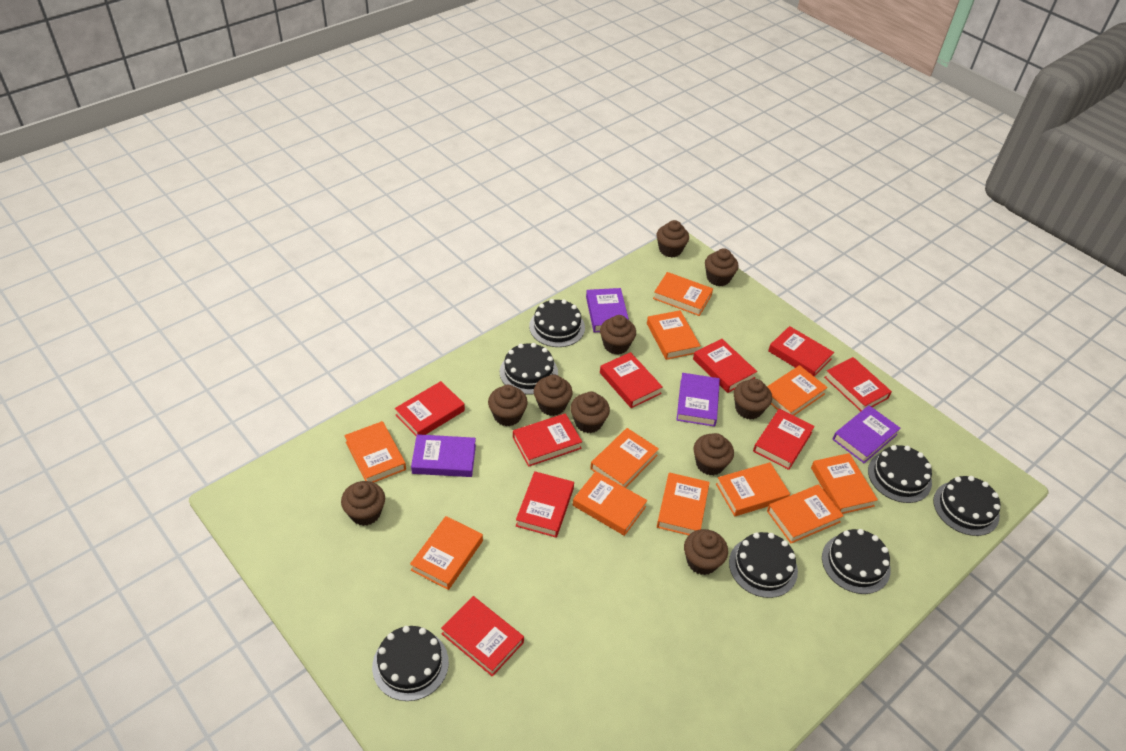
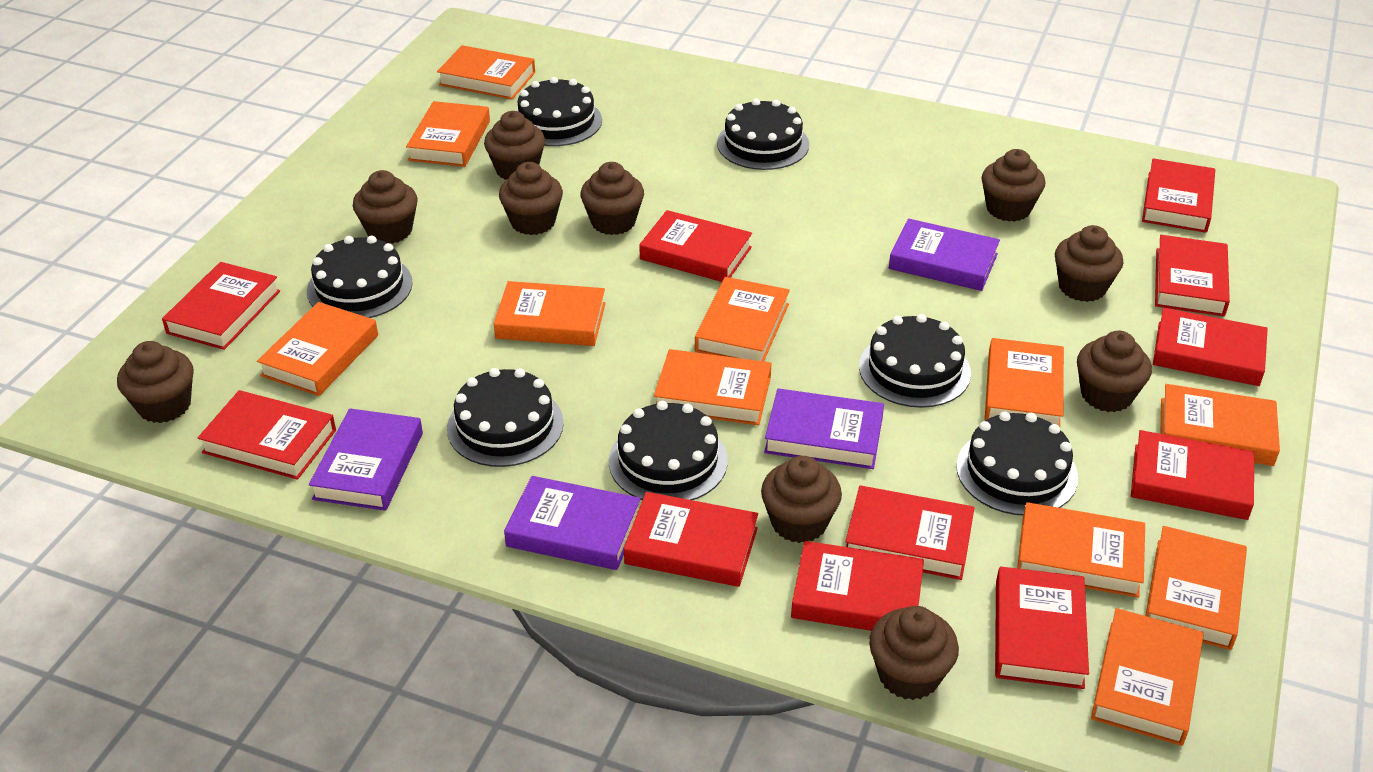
red book: [395,381,465,436] [441,596,524,677] [513,413,582,467] [516,471,574,538] [600,352,663,408] [693,339,757,393] [753,409,815,470] [768,326,834,377] [824,357,892,411] = 9 -> [162,262,280,350] [198,390,336,480] [624,492,758,587] [639,210,752,282] [791,541,924,631] [845,485,974,580] [995,567,1089,689] [1131,430,1254,520] [1142,158,1215,233] [1153,308,1268,386] [1155,235,1230,316] = 11

